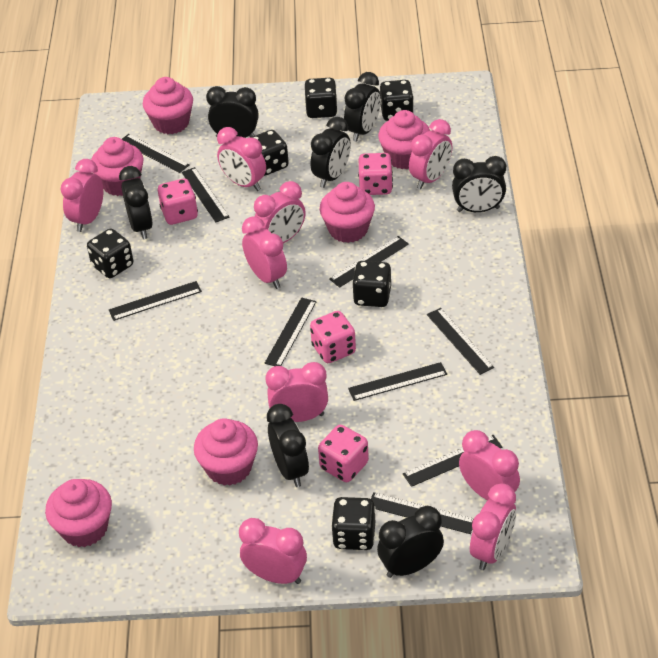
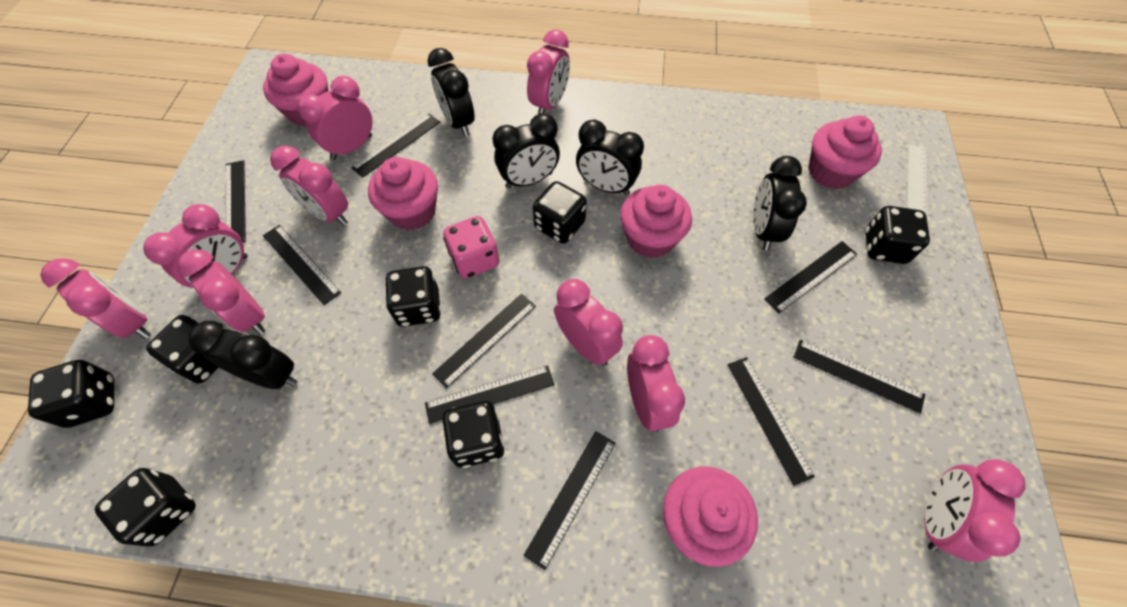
black clock: [119,166,153,239] [206,86,259,138] [267,404,309,487] [311,117,351,188] [344,72,381,142] [377,506,444,578] [452,156,506,212] = 7 -> [188,321,297,389] [428,48,475,136] [493,113,560,189] [576,120,644,196] [753,156,807,251] = 5
black dice: [87,229,133,278] [252,130,289,176] [305,78,338,118] [331,497,376,550] [352,261,391,307] [380,80,414,121] = 6 -> [28,360,114,428] [95,468,196,547] [146,315,219,384] [385,266,441,327] [442,401,505,468] [533,181,587,244] [865,206,930,264] = 7
pink cupcake: [45,479,112,547] [91,137,143,196] [143,77,193,134] [194,418,258,486] [319,182,375,243] [378,110,430,169] = 6 -> [263,54,328,127] [368,157,438,230] [620,185,692,258] [663,467,758,567] [808,116,882,189] = 5
pink dice: [158,178,198,225] [310,311,356,363] [318,425,369,482] [358,153,393,195] = 4 -> [443,216,499,279] = 1
white ruler: none = 0 -> [907,145,928,223] = 1

